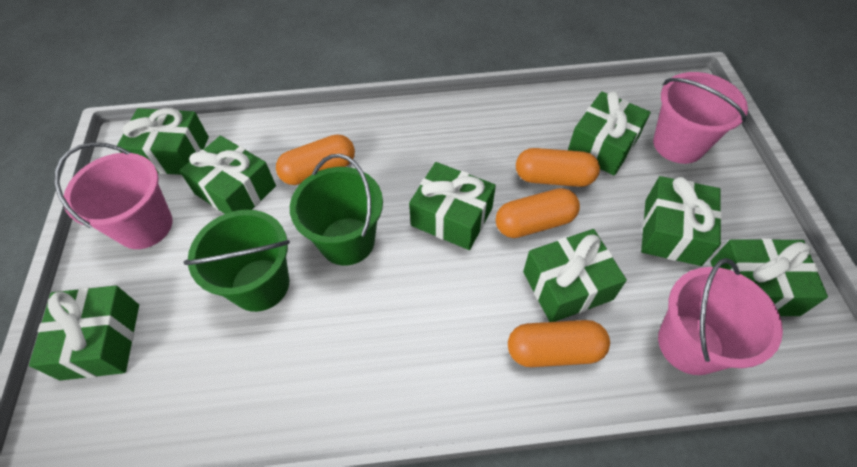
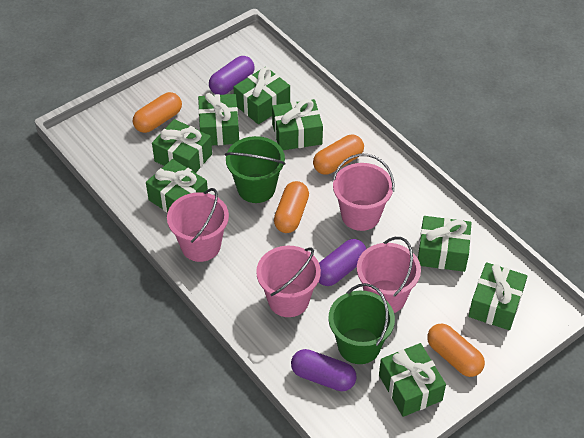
pink bucket: [54,142,173,249] [653,72,748,164] [658,258,783,375] = 3 -> [167,188,229,262] [256,246,321,317] [332,154,394,231] [357,237,421,313] = 4
purple capsule: none = 0 -> [209,56,255,95] [291,349,357,391] [319,239,366,286] = 3

